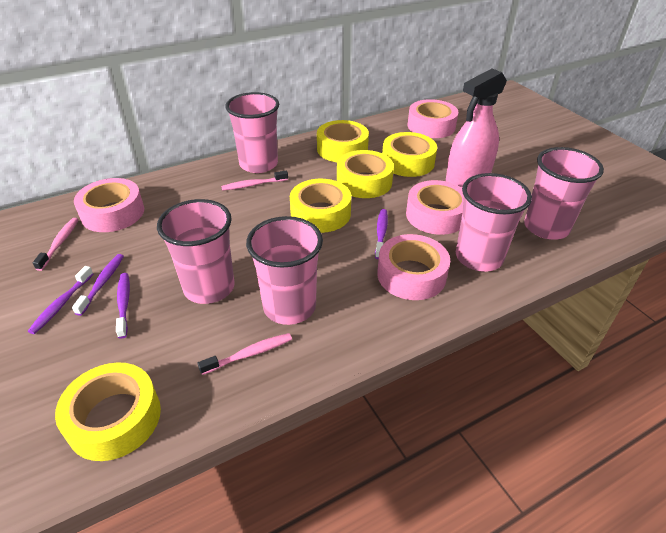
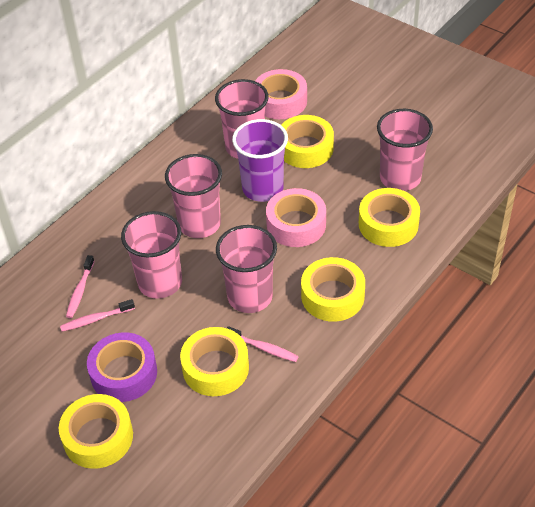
pink spray bottle: [446,68,507,188] = 1 -> none = 0
pink tape: [74,178,144,232] [377,234,450,300] [406,180,464,235] [408,99,458,138] = 4 -> [255,69,307,119] [266,188,326,247] = 2
purple cup: none = 0 -> [232,119,288,202] = 1
purple tape: none = 0 -> [87,332,157,402] = 1
purple toothbrush: [28,266,93,334] [72,254,124,316] [116,273,130,339] [375,209,388,259] = 4 -> none = 0

